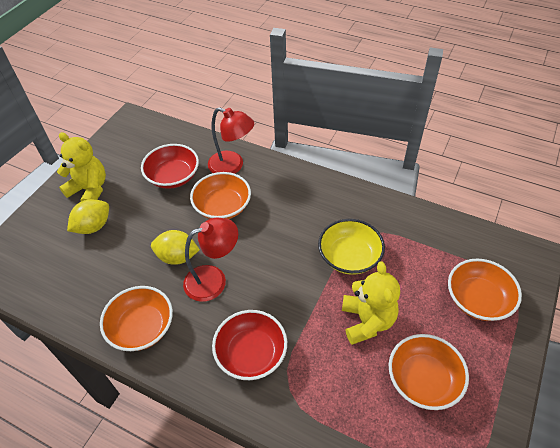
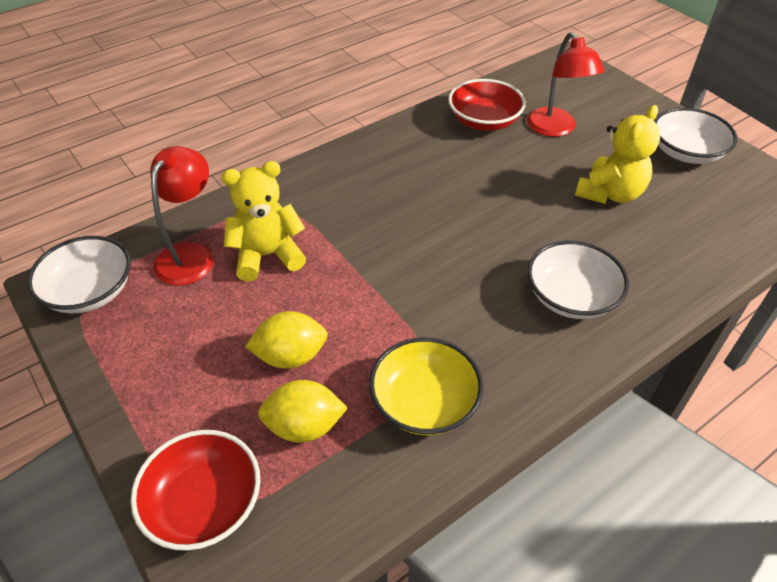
orange bowl: [100,286,173,351] [190,172,251,219] [389,334,469,410] [448,259,522,321] = 4 -> none = 0
white bowl: none = 0 -> [27,236,131,313] [527,241,629,319] [654,108,738,164] = 3

